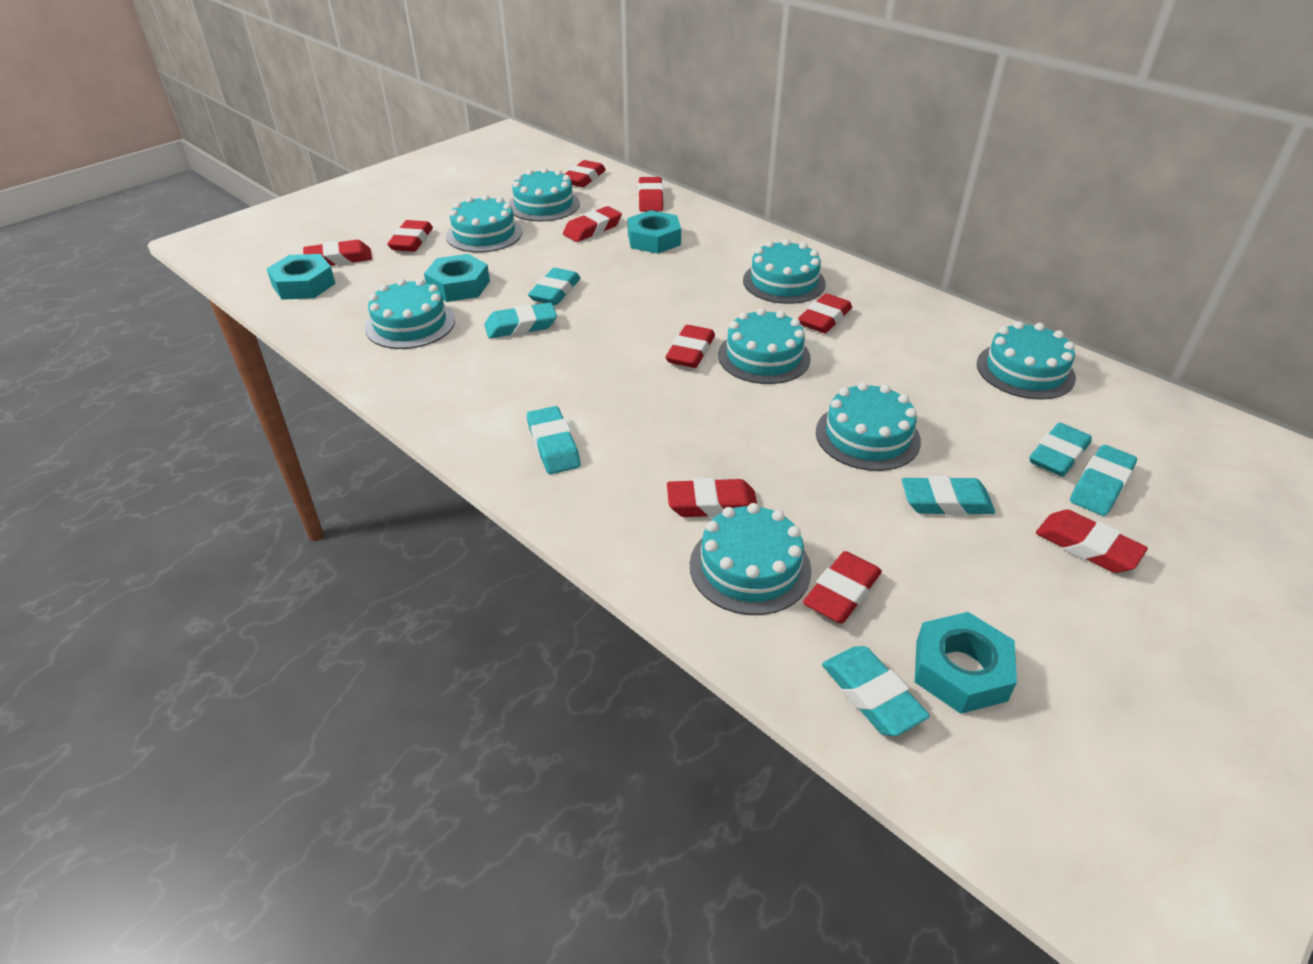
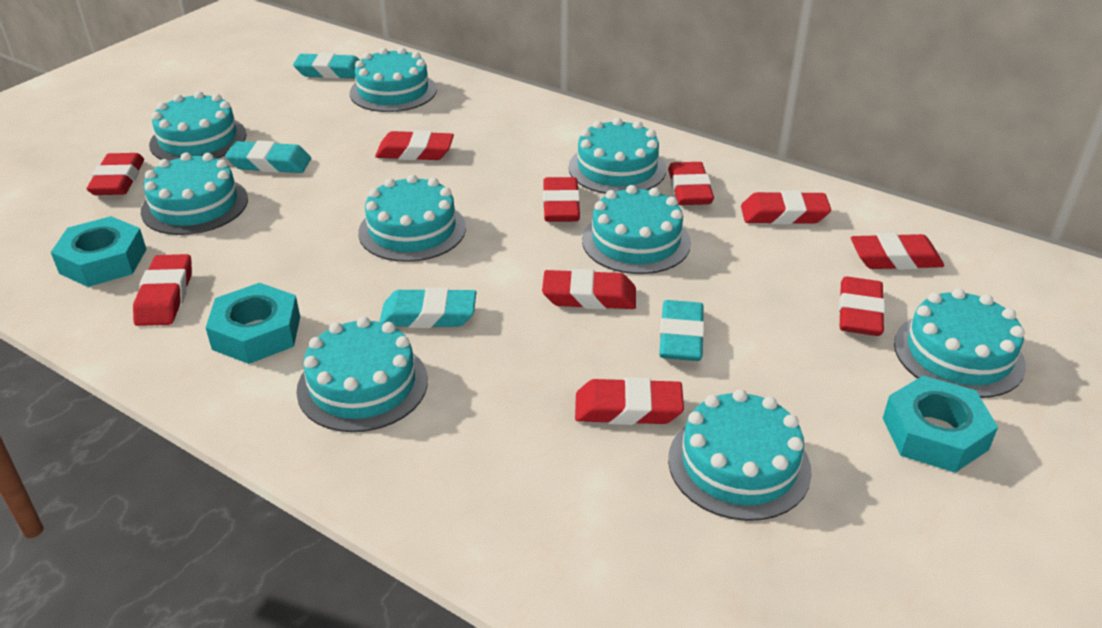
turquoise cake: [365,279,455,349] [446,195,522,253] [509,167,580,221] [690,503,811,615] [718,308,811,384] [743,239,826,304] [816,382,921,471] [977,321,1076,400] = 8 -> [141,153,248,235] [149,91,247,161] [296,317,428,432] [350,47,437,112] [358,174,466,262] [568,118,666,194] [582,185,691,274] [668,389,812,521] [894,288,1026,398] = 9
turquoise eraser: [484,303,557,339] [527,406,581,474] [528,268,581,305] [822,646,930,736] [902,476,995,516] [1029,423,1092,477] [1070,445,1137,516] = 7 -> [225,141,311,173] [293,53,359,79] [380,287,476,328] [659,300,705,361] = 4
turquoise nut: [267,254,336,300] [424,254,490,302] [627,210,681,254] [915,612,1017,714] = 4 -> [51,216,147,287] [206,283,300,364] [883,375,998,473] = 3

